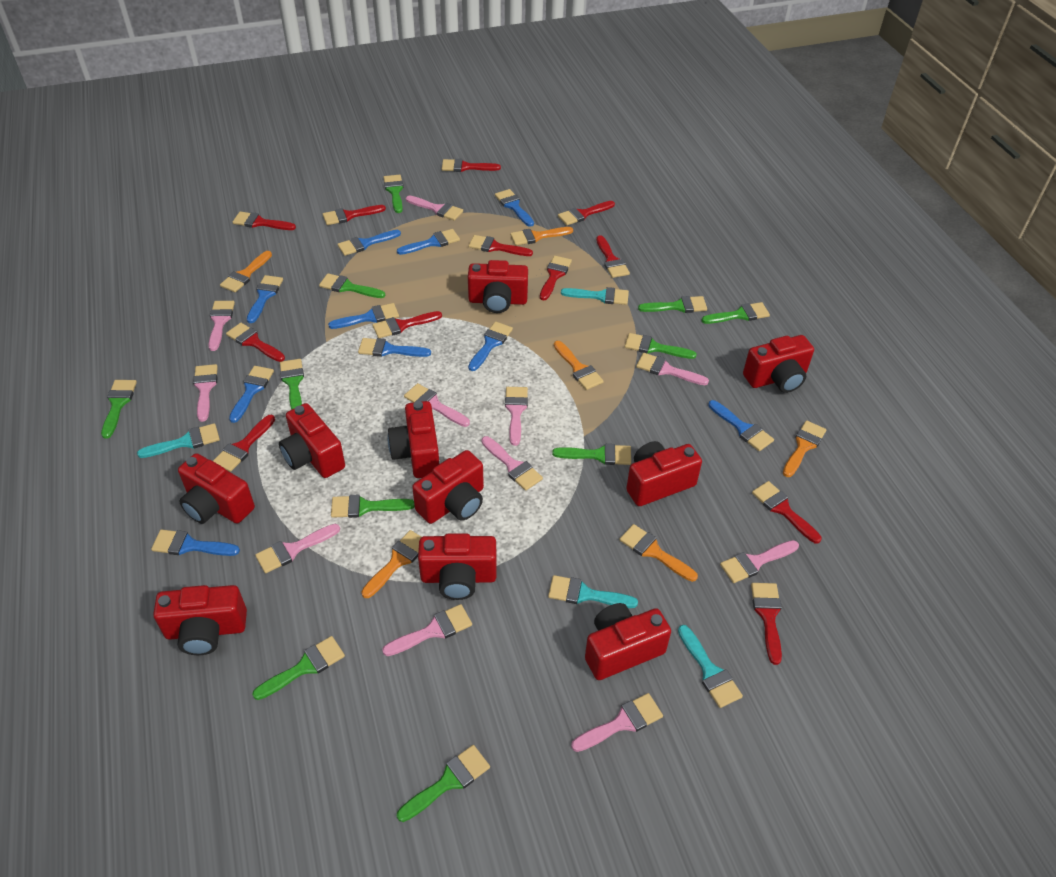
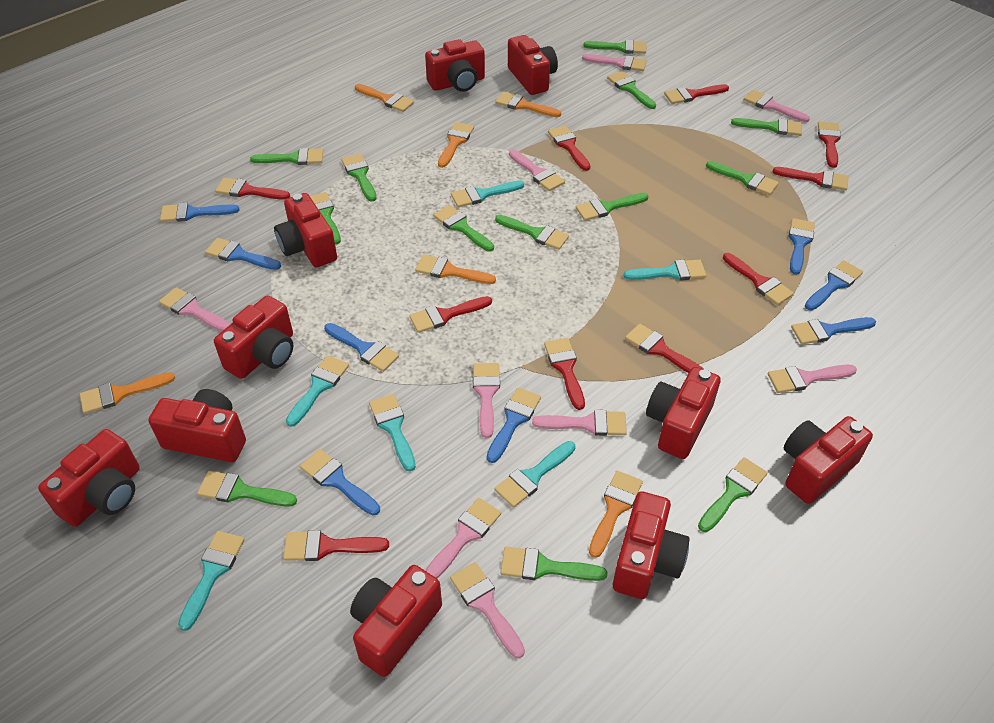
blue brush: [151,529,240,556] [229,366,274,423] [247,275,283,323] [328,303,399,329] [337,230,401,256] [358,338,431,357] [397,229,460,255] [468,321,513,371] [495,189,534,227] [708,400,774,451] = 10 -> [160,203,239,222] [205,238,281,270] [300,449,380,516] [324,323,399,372] [486,387,541,463] [789,218,815,275] [791,317,876,345] [805,260,863,310] = 8
green brush: [101,380,137,439] [252,636,345,700] [280,359,304,410] [319,273,385,298] [331,494,415,518] [384,175,403,213] [397,745,490,822] [552,444,631,465] [625,333,697,359] [638,296,707,313] [701,302,770,324] = 11 -> [197,471,297,507] [250,148,323,165] [310,192,341,244] [341,153,377,202] [433,205,494,252] [495,215,569,250] [500,546,607,581] [576,193,648,221] [583,40,646,54] [607,71,656,109] [698,457,768,532] [706,161,779,195] [731,118,802,136] = 13
pink brush: [193,364,218,422] [208,301,235,351] [255,524,340,573] [382,604,472,656] [404,383,470,427] [406,196,463,221] [481,436,543,491] [505,387,528,446] [571,693,663,752] [636,353,709,385] [720,540,799,583] = 11 -> [159,287,230,331] [425,498,501,578] [450,562,525,658] [473,363,500,438] [509,150,565,191] [532,410,627,436] [582,54,647,71] [744,90,810,122] [768,365,857,393] = 9
red brush: [213,415,275,472] [226,323,285,362] [233,211,296,230] [323,205,386,225] [372,311,442,338] [442,159,501,172] [469,235,533,256] [540,256,572,300] [558,201,615,225] [596,235,630,278] [751,583,782,665] [752,481,822,544] = 12 -> [215,178,290,200] [283,530,389,561] [409,296,492,333] [544,338,585,410] [548,126,590,171] [625,324,703,373] [664,84,729,104] [723,253,794,305] [773,167,849,191] [818,122,841,168] = 10
turquoise brush: [137,423,220,458] [548,575,638,608] [561,287,629,305] [678,625,743,708] = 4 -> [178,531,245,631] [286,355,349,427] [369,394,416,472] [451,181,524,207] [495,441,576,508] [623,260,706,281] = 6

